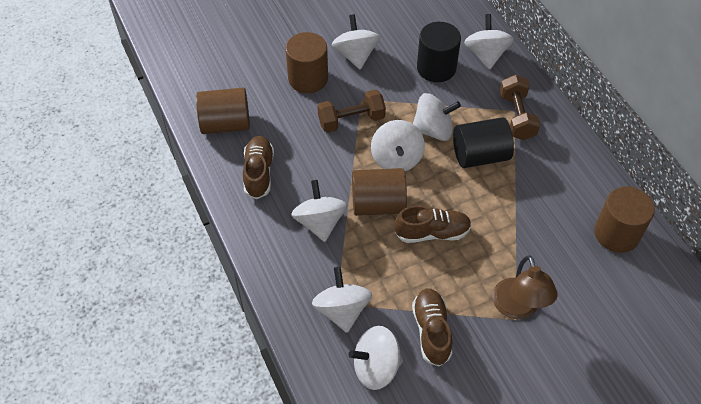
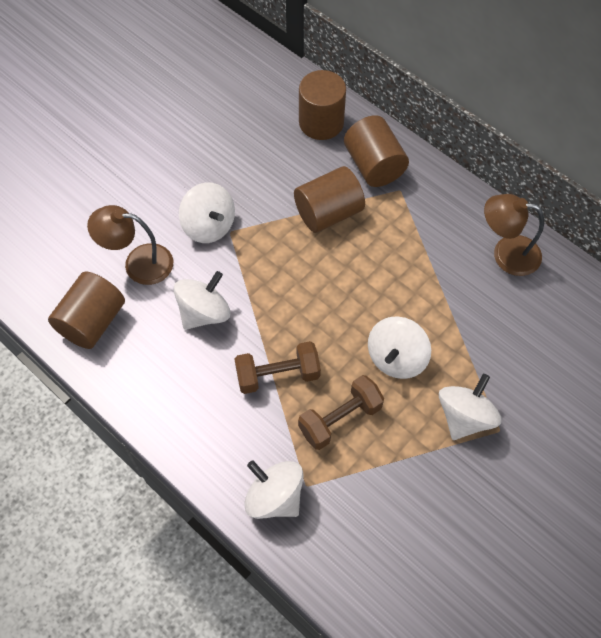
black cylinder: [417,22,461,82] [453,117,514,168] = 2 -> none = 0
brown lamp: [492,256,558,319] = 1 -> [87,205,173,285] [484,194,544,276] = 2
brown shoe: [243,136,274,199] [395,205,471,243] [412,288,452,367] = 3 -> none = 0
white spinning top: [291,180,347,242] [312,267,372,333] [332,14,380,70] [348,326,403,390] [371,120,425,171] [413,93,461,141] [464,14,514,70] = 7 -> [173,271,231,330] [179,182,235,243] [244,460,304,519] [368,316,431,379] [439,374,502,440] = 5

